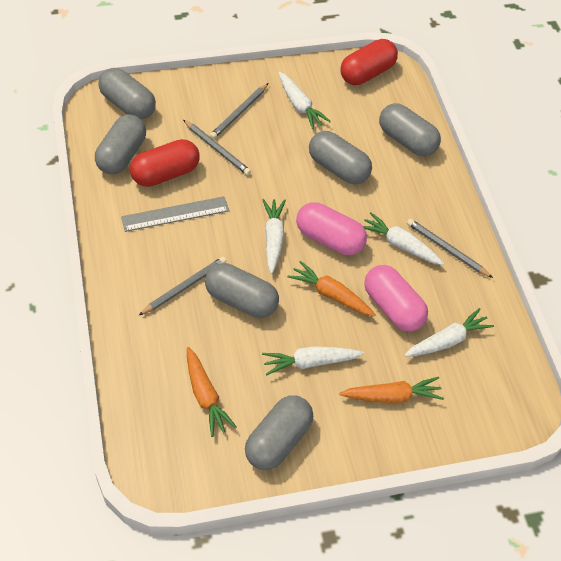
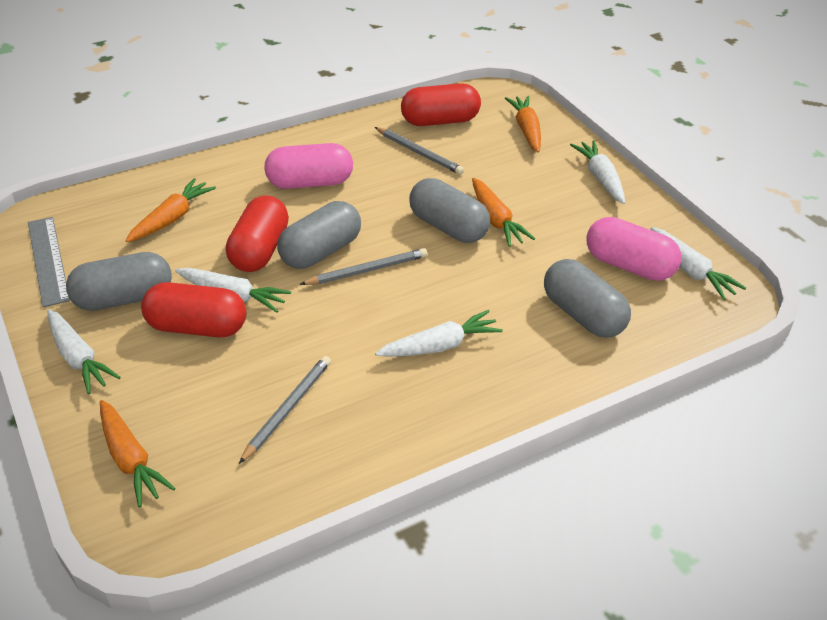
grey capsule: [95,114,146,174] [98,68,156,120] [205,263,279,318] [245,395,313,470] [309,131,372,184] [379,103,441,156] = 6 -> [66,252,172,311] [277,201,361,269] [409,178,490,243] [544,259,631,338] = 4
grey pencil: [138,257,227,316] [183,120,251,175] [210,83,268,139] [407,219,493,278] = 4 -> [239,356,331,464] [300,248,428,285] [375,127,464,175] = 3
orange carrot: [187,347,237,437] [287,261,376,316] [339,377,444,403] = 3 -> [100,400,175,507] [125,178,216,242] [472,178,535,247] [505,96,541,153] = 4
red capsule: [130,139,200,187] [340,39,398,85] = 2 -> [141,282,246,337] [226,195,289,272] [401,83,481,126] = 3

